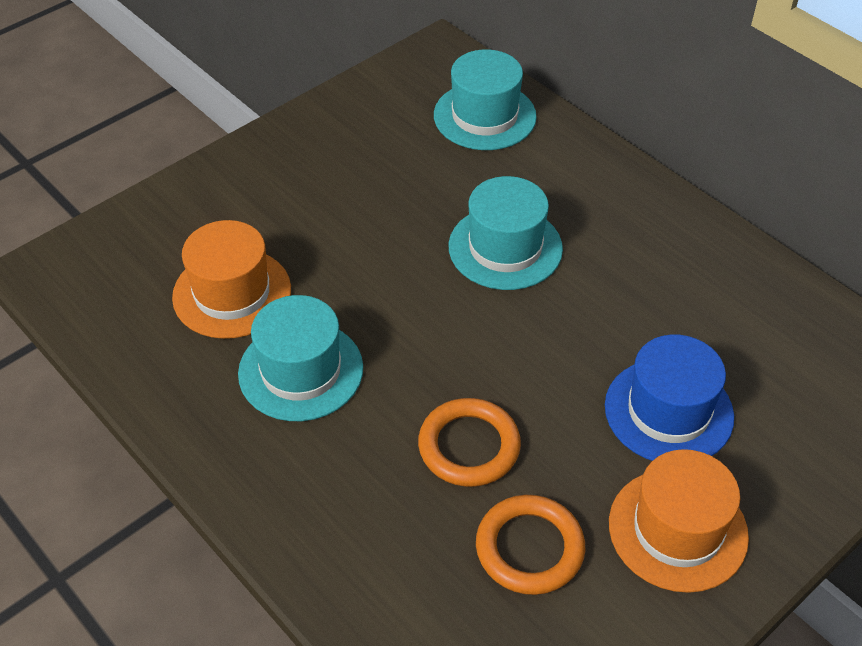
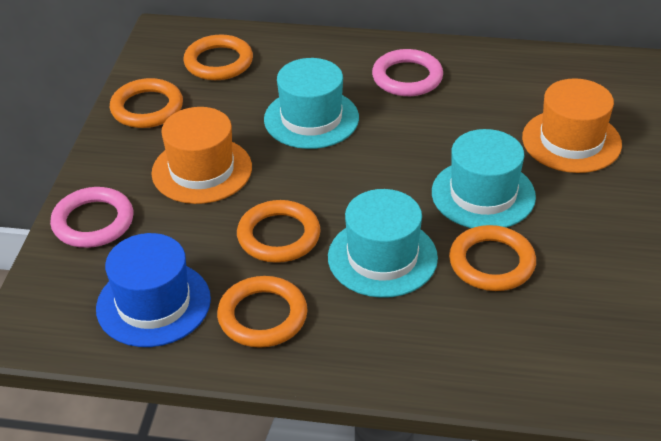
orange ring: [418,398,521,487] [476,495,585,595] = 2 -> [110,78,183,128] [183,35,253,80] [217,276,308,348] [237,200,321,263] [449,225,536,291] = 5
pink ring: none = 0 -> [50,187,133,248] [372,49,443,96] = 2

